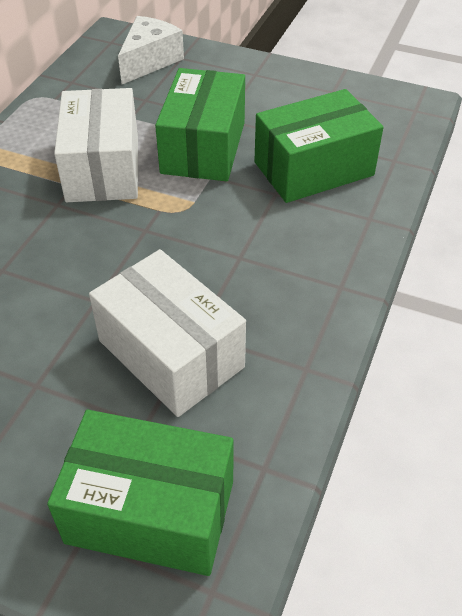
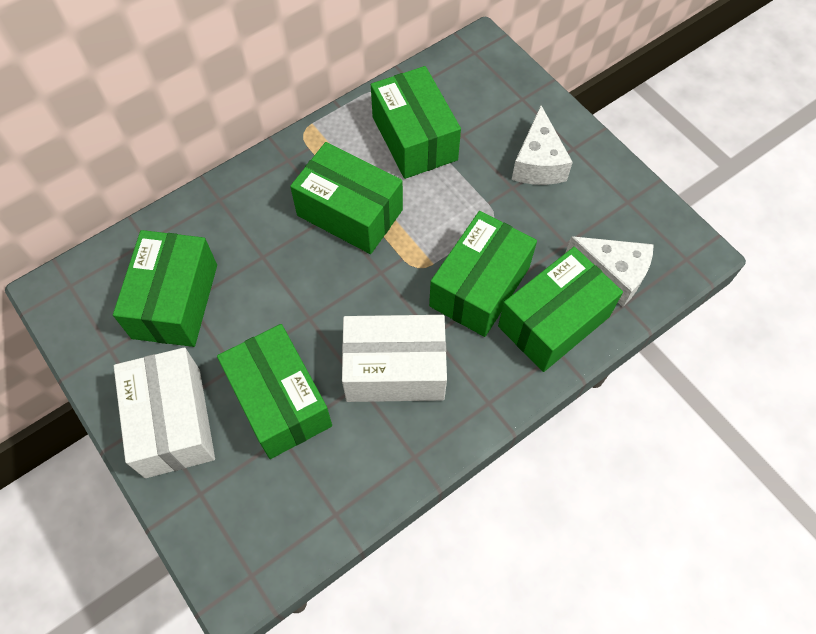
green box: [47,410,234,576] [155,68,245,181] [254,89,383,203] = 3 -> [113,230,217,347] [217,324,332,459] [290,142,403,254] [371,66,461,179] [429,211,537,337] [498,247,623,372] = 6
white cheese: [118,16,184,84] = 1 -> [512,106,573,185] [565,236,654,307] = 2

